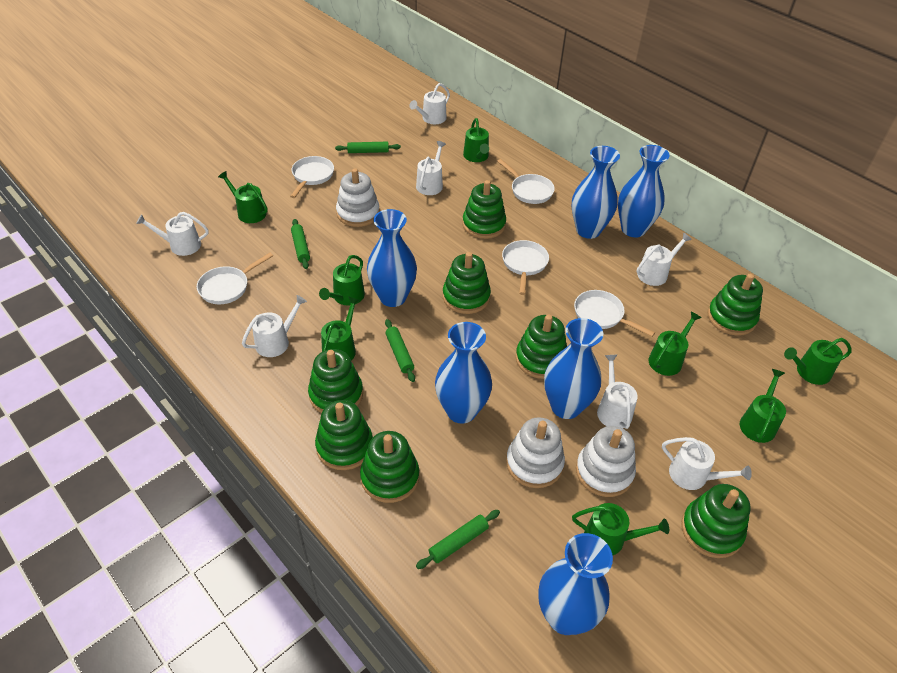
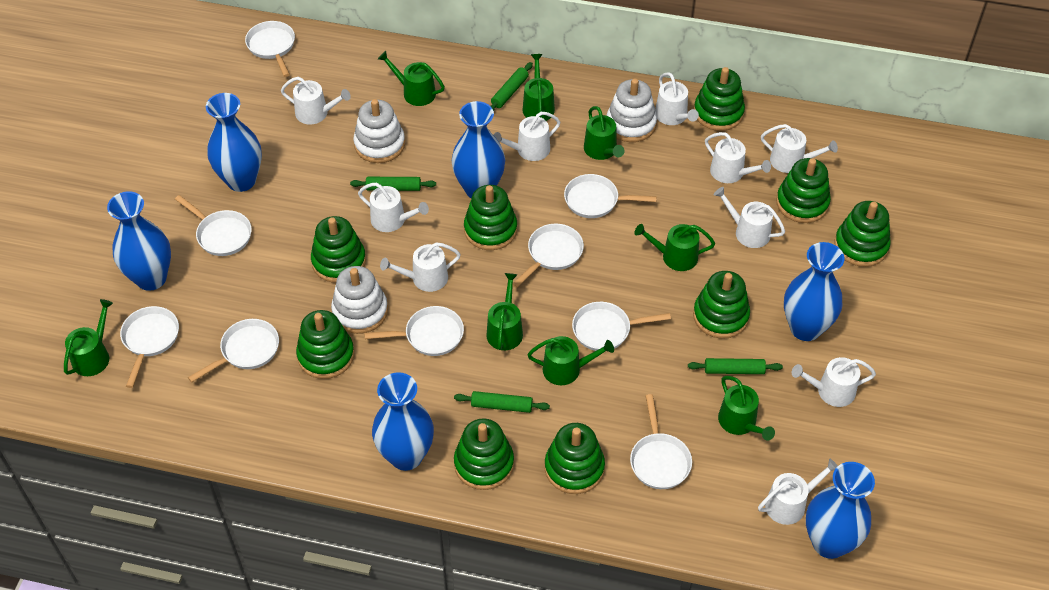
green stacking toy: [308,349,363,413] [315,400,373,470] [360,431,419,503] [443,252,491,314] [462,180,506,239] [516,315,567,379] [681,484,751,558] [707,274,763,336] = 8 -> [296,310,354,379] [311,216,366,283] [454,418,514,490] [464,185,517,250] [545,423,605,494] [693,271,750,339] [694,67,745,131] [776,158,831,223] [834,201,891,267] = 9
white pan: [197,253,273,304] [290,156,334,198] [497,159,555,204] [502,240,549,295] [574,290,655,337] = 5 -> [120,306,179,388] [175,195,252,256] [188,319,279,383] [245,21,295,77] [364,306,464,356] [513,224,584,288] [564,174,657,218] [572,302,671,351] [630,394,692,489] = 9
white watering can: [136,212,209,256] [242,295,307,357] [409,83,450,124] [416,141,446,195] [597,355,638,429] [637,233,692,286] [662,437,752,490] = 7 -> [281,77,351,124] [358,183,429,232] [380,242,461,292] [494,112,560,161] [655,72,699,125] [705,132,771,183] [714,187,785,248] [758,459,838,525] [761,124,838,173] [792,357,876,407] = 10

